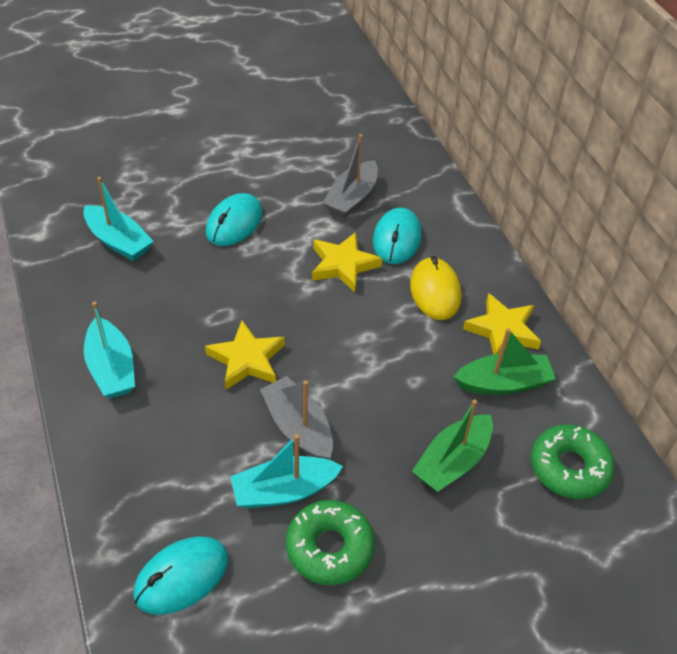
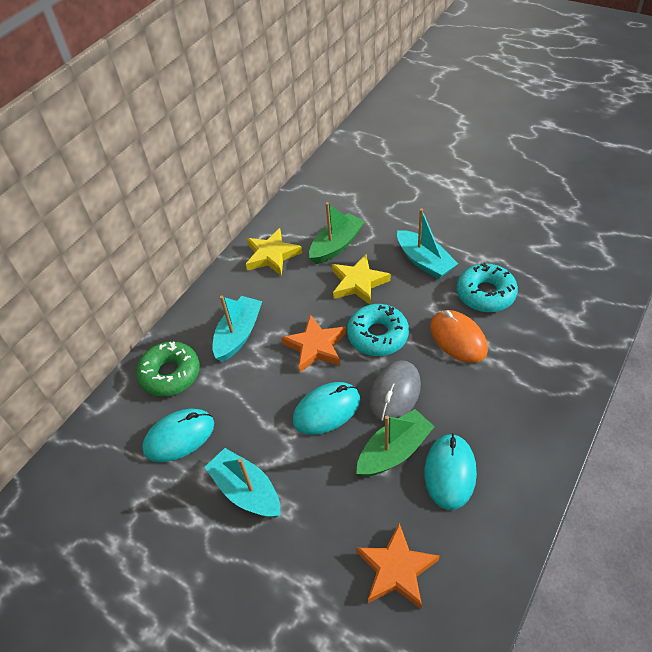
green donut: [286,500,375,585] [531,424,615,499] = 2 -> [136,341,200,397] = 1
grey boat: [260,376,333,459] [323,134,378,218] = 2 -> none = 0
grey mouse: none = 0 -> [369,360,421,422] = 1
orange mouse: none = 0 -> [430,310,488,363] = 1
orange star: none = 0 -> [281,315,346,372] [356,523,440,609] = 2
turquoise donut: none = 0 -> [347,304,409,356] [457,263,518,312] = 2
yellow mouse: [410,256,461,320] = 1 -> none = 0
yellow star: [205,320,285,390] [312,232,382,292] [463,293,541,355] = 3 -> [246,228,302,276] [332,254,391,305] = 2

